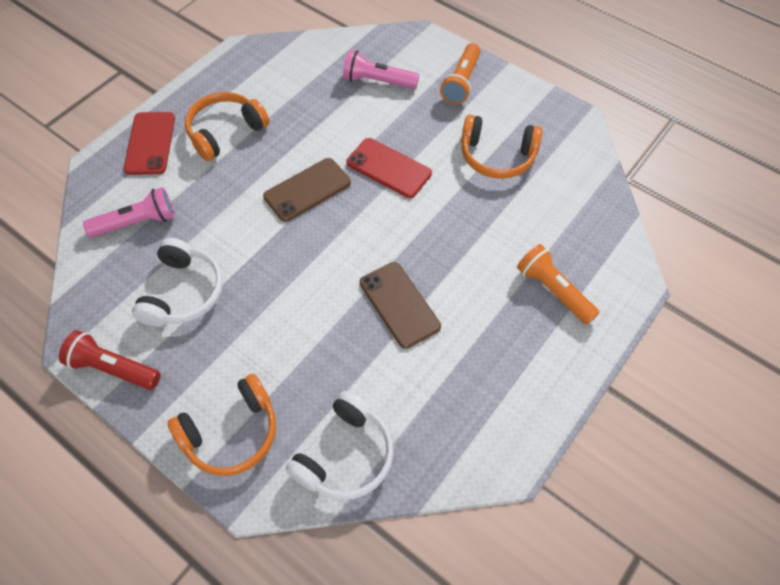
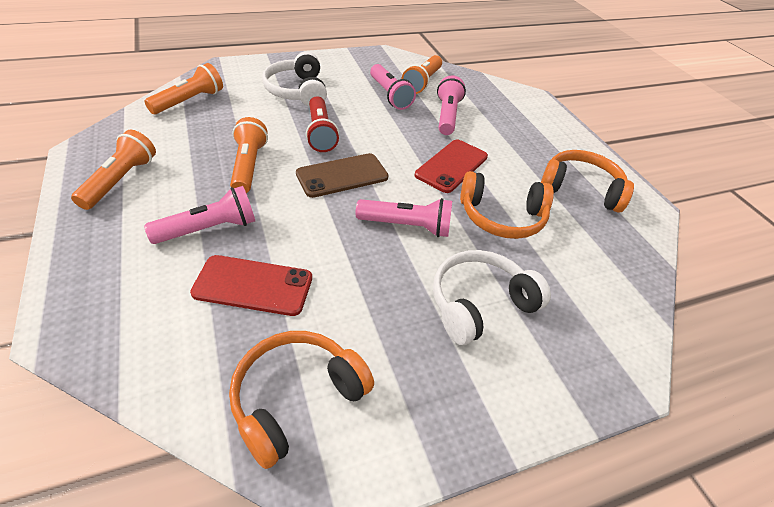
brown phone: [263,158,351,222] [360,262,441,349] = 2 -> [296,153,389,198] = 1
orange flashlight: [440,43,481,105] [517,244,600,325] = 2 -> [71,130,156,210] [144,63,223,114] [230,117,268,193] [402,55,442,94] = 4
pink flashlight: [83,187,175,237] [343,50,419,89] = 2 -> [144,186,255,244] [356,198,452,237] [370,64,416,110] [437,76,466,135] = 4

